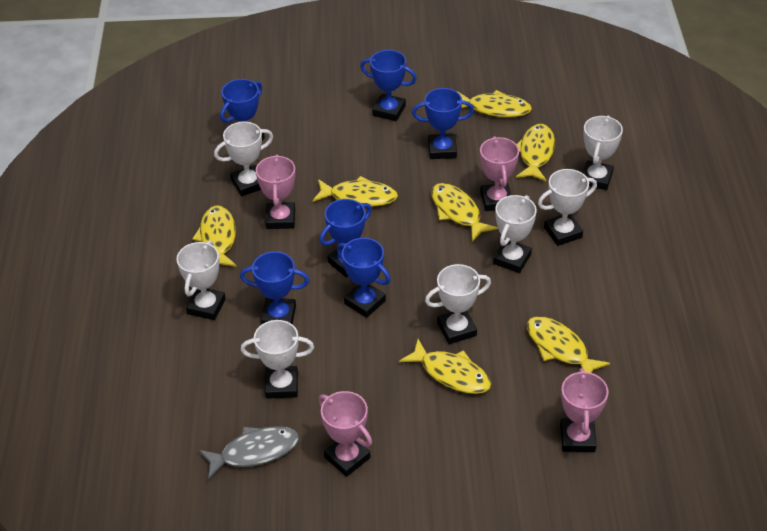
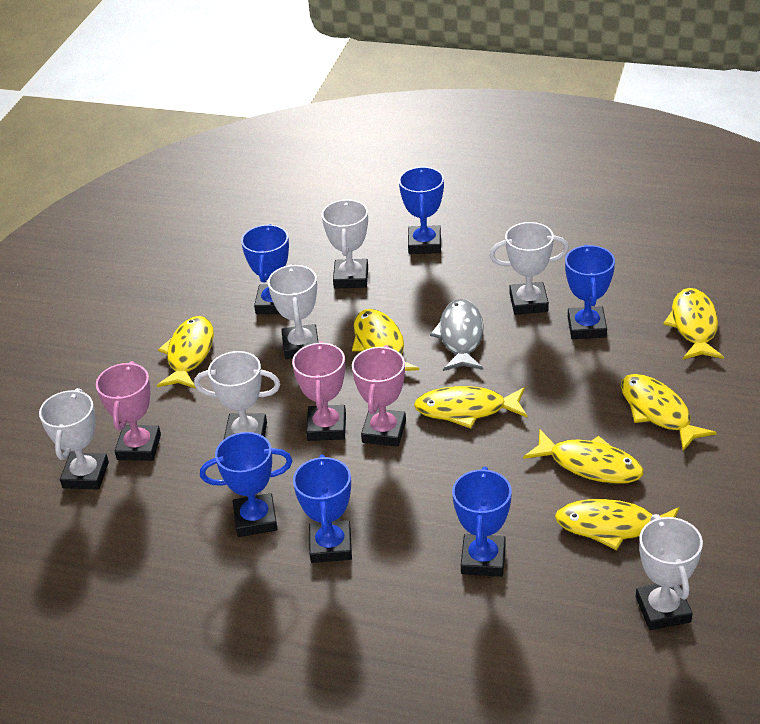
pink trophy: [256,154,296,229] [318,391,372,477] [480,136,519,211] [560,368,608,452] = 4 -> [96,361,161,461] [292,341,346,441] [352,345,406,447] = 3
white trophy: [177,241,226,320] [214,121,273,196] [241,320,314,399] [425,264,491,344] [493,195,537,273] [538,169,597,246] [583,115,623,190] = 7 -> [39,388,109,490] [194,351,280,439] [268,264,318,359] [322,199,368,289] [490,222,569,315] [636,514,703,630] = 6

